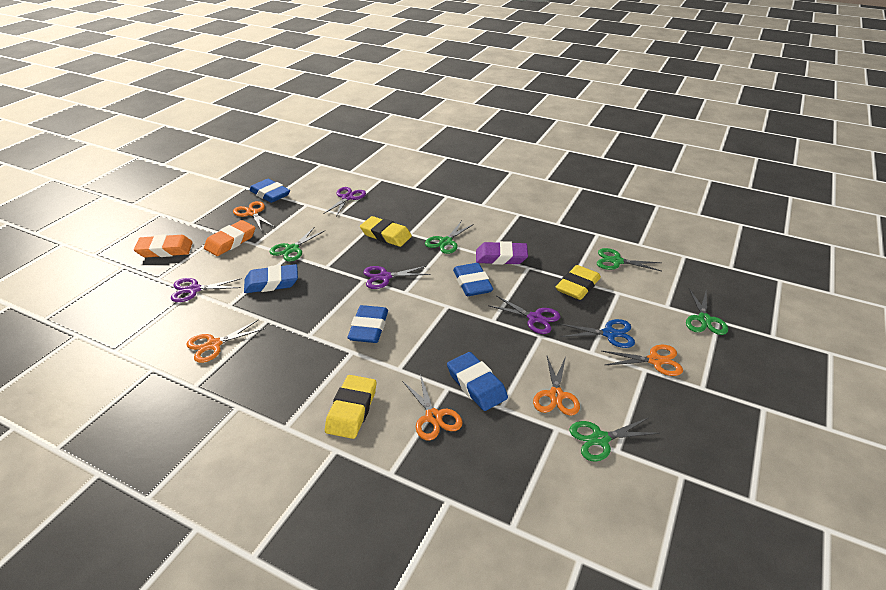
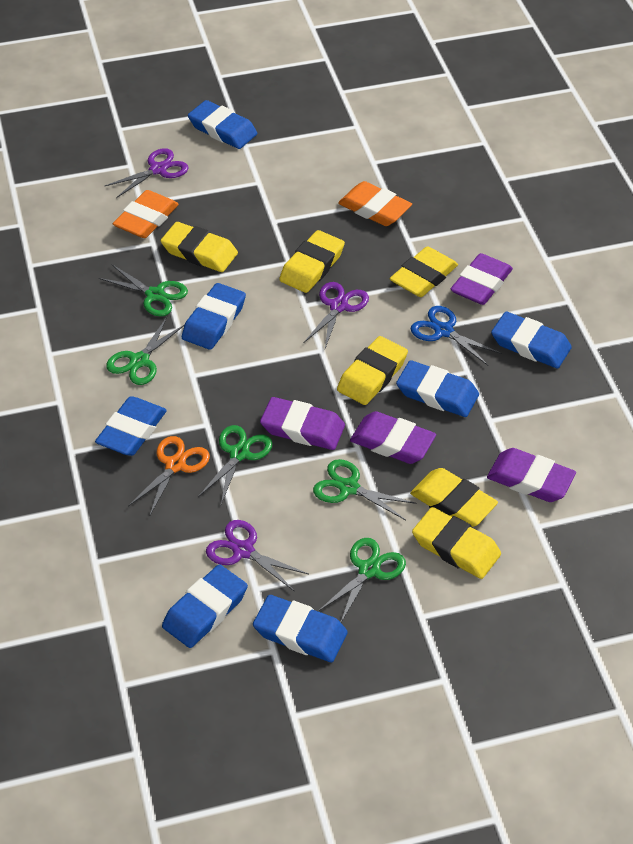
blue eraser: [244,264,298,293] [249,179,290,203] [347,305,388,343] [447,352,508,411] [453,263,493,296] = 5 -> [95,396,167,456] [162,564,248,648] [182,283,246,350] [188,100,257,149] [253,595,348,662] [396,360,479,417] [491,312,572,368] = 7
orange scissors: [186,319,266,363] [233,201,275,230] [402,374,463,440] [533,356,580,416] [602,345,683,376] = 5 -> [128,436,210,517] = 1
purple eraser: [476,241,528,265] = 1 -> [260,397,345,450] [350,411,436,464] [451,253,513,305] [487,448,576,502] = 4
purple scissors: [171,278,242,302] [323,187,366,216] [363,266,430,289] [488,296,560,334] = 4 -> [105,148,189,198] [206,520,308,591] [304,282,369,348] = 3
yellow eraser: [325,375,376,439] [360,216,412,247] [556,265,601,300] = 3 -> [161,222,238,272] [279,230,345,293] [337,336,408,405] [390,246,458,297] [410,468,498,527] [412,507,501,579] = 6

